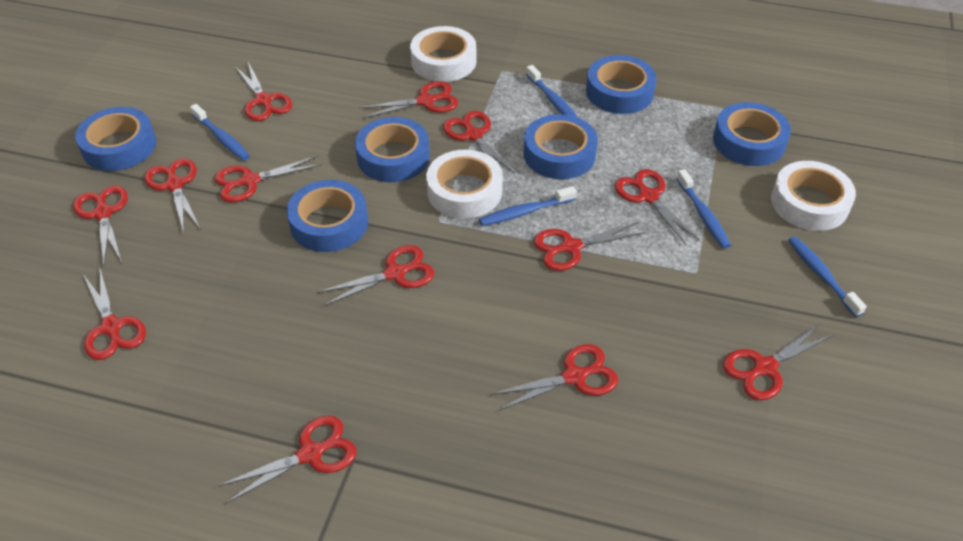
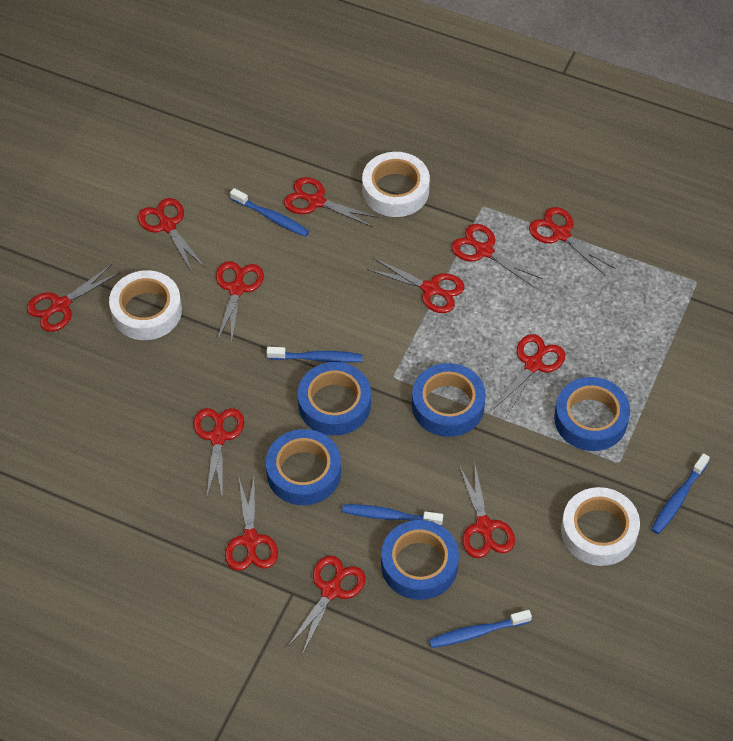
blue tape: [75,107,156,171] [287,180,368,252] [355,117,430,182] [523,114,598,179] [586,55,656,114] [713,102,791,166] = 6 -> [266,429,341,505] [298,362,371,436] [381,520,459,600] [412,363,486,437] [554,377,630,451] = 5
red scissors: [73,186,128,265] [83,268,146,360] [144,158,201,233] [214,156,322,202] [218,415,356,504] [235,62,292,121] [317,245,434,306] [359,81,458,118] [443,111,515,174] [491,344,618,411] [534,222,646,271] [614,169,700,245] [723,323,834,400] = 13 -> [27,264,120,332] [138,198,205,272] [193,408,244,499] [216,261,264,345] [225,478,278,571] [284,177,379,227] [287,556,366,655] [367,258,464,313] [451,224,543,288] [459,461,515,558] [493,334,565,417] [529,207,616,276] = 12

